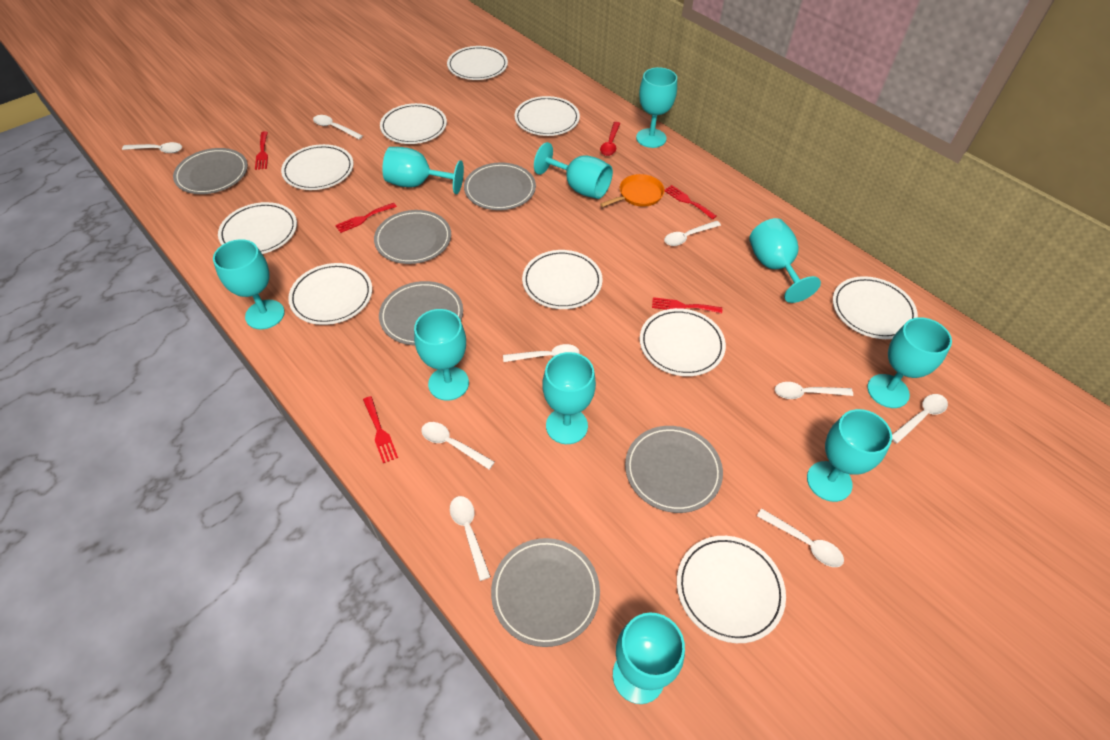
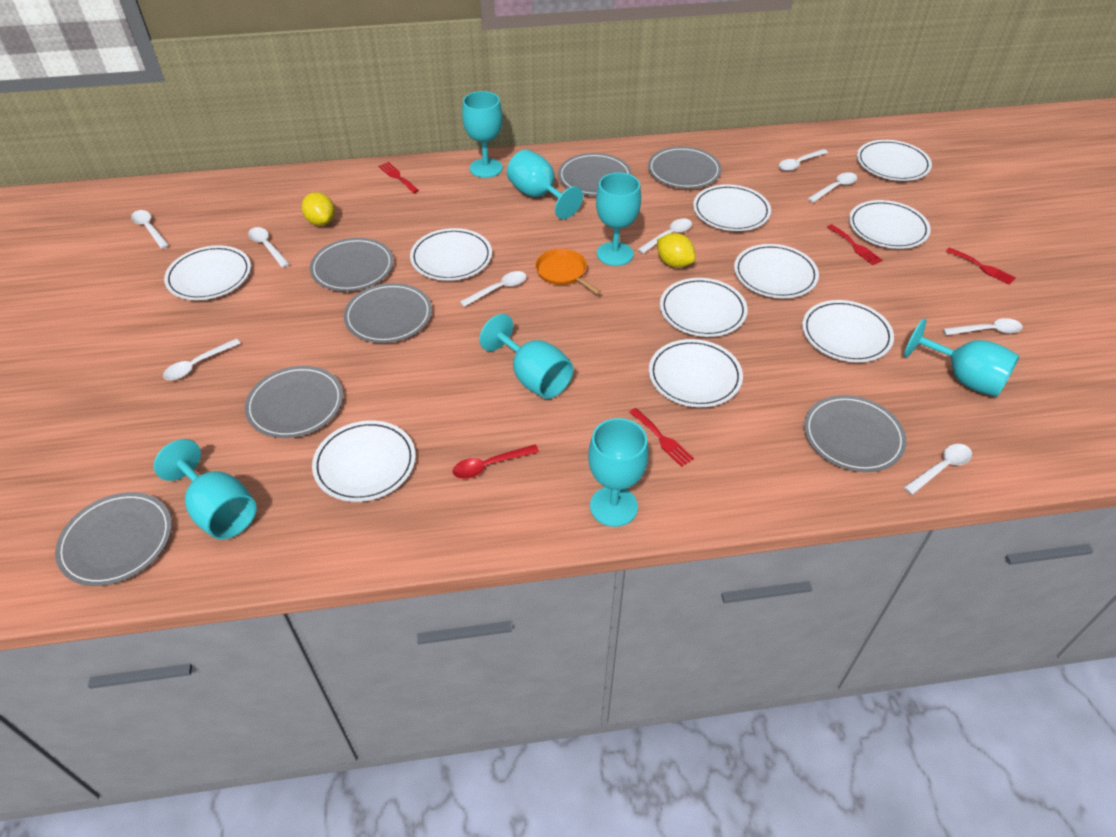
grey plate: [173,148,248,194] [374,210,451,264] [379,281,463,345] [464,162,536,210] [491,538,600,647] [625,426,723,513] = 6 -> [55,492,172,586] [245,366,343,438] [310,238,394,291] [344,283,432,343] [558,153,632,196] [648,147,721,189] [804,395,907,472] = 7
red fork: [255,131,268,170] [335,203,397,233] [363,396,398,463] [652,297,722,313] [665,185,717,220] = 5 -> [379,162,419,193] [629,408,694,467] [827,224,883,265] [946,247,1016,285] = 4
turquoise goblet: [213,239,285,329] [382,147,464,194] [414,309,469,401] [534,142,613,199] [542,352,596,444] [613,613,685,704] [636,67,677,148] [749,218,821,303] [807,409,892,502] [867,317,952,408] = 10 -> [154,439,257,540] [462,91,503,178] [479,314,573,399] [507,149,583,219] [588,418,649,527] [596,173,641,266] [904,318,1020,397] = 7
yellow lemon: none = 0 -> [302,192,335,226] [657,233,696,268] = 2

